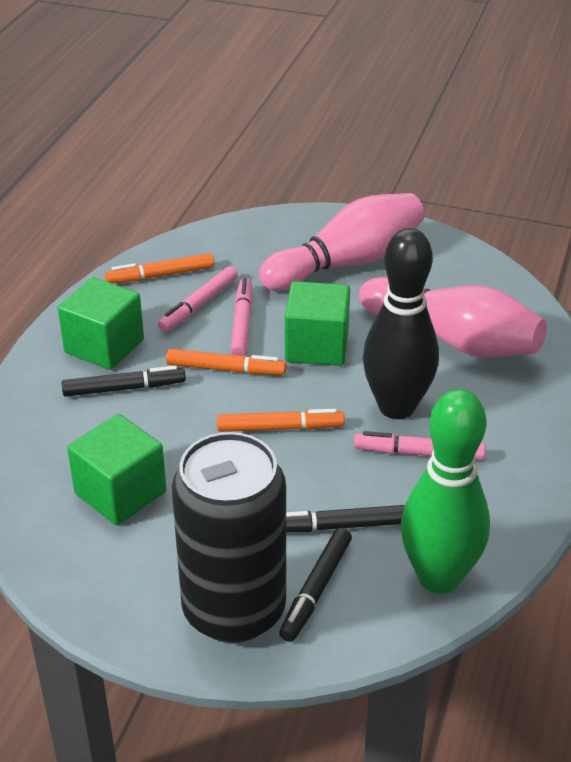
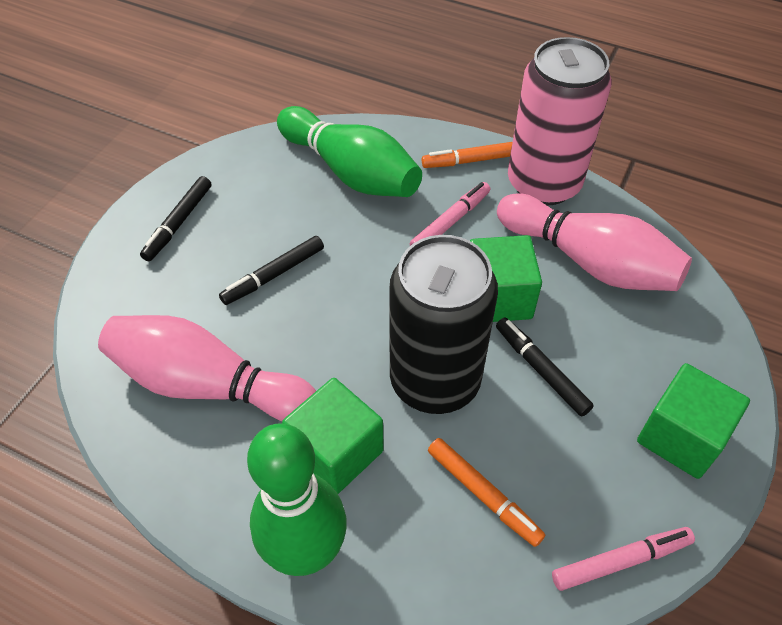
black bowling pin: [363,228,439,419] = 1 -> none = 0
green bowling pin: [401,389,490,594] = 1 -> [247,423,347,576] [277,106,422,197] = 2
orange marker: [105,253,214,283] [166,349,286,375] [217,409,345,432] = 3 -> [422,142,512,168] [428,438,545,547] = 2
pink can: none = 0 -> [508,37,612,205] = 1
pink marker: [158,267,238,332] [230,278,252,356] [354,431,485,460] = 3 -> [410,182,490,246] [552,527,695,591] = 2

